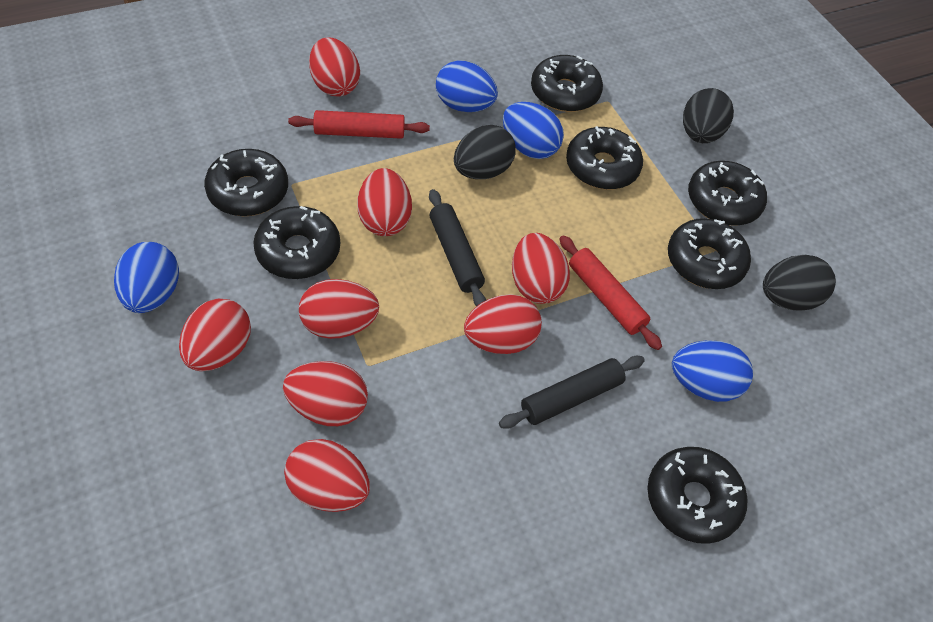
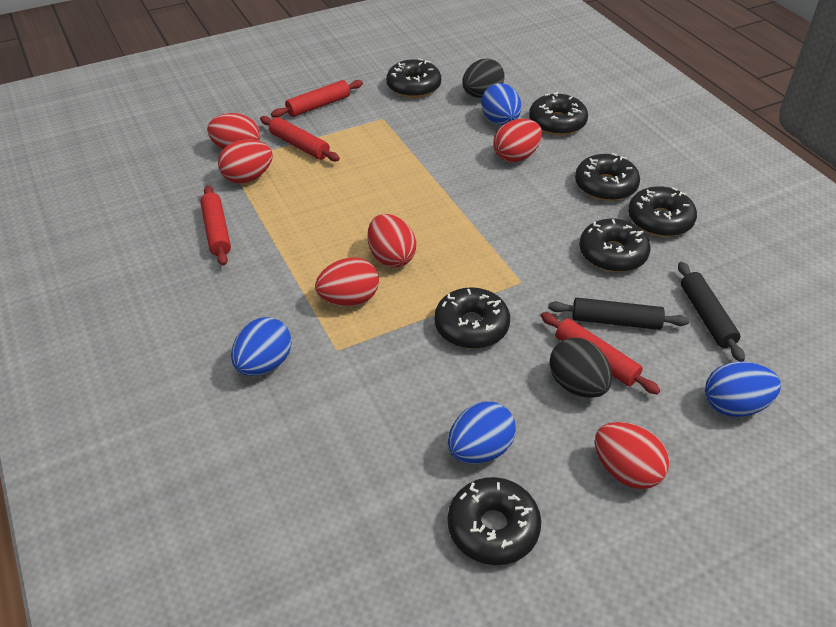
black egg: [454,125,516,179] [683,88,734,143] [763,255,836,311] = 3 -> [462,58,505,98] [549,338,612,398] = 2
red egg: [179,299,251,371] [283,361,368,426] [284,439,370,512] [299,279,379,339] [309,37,360,96] [357,168,412,236] [464,294,542,354] [512,233,570,304] = 8 -> [207,113,260,150] [218,140,273,184] [315,257,379,306] [368,214,416,267] [493,119,542,162] [595,422,669,489] = 6
red rolling pin: [288,110,430,139] [559,235,662,350] = 2 -> [200,185,231,266] [260,116,340,162] [271,80,363,118] [541,312,660,394] = 4

